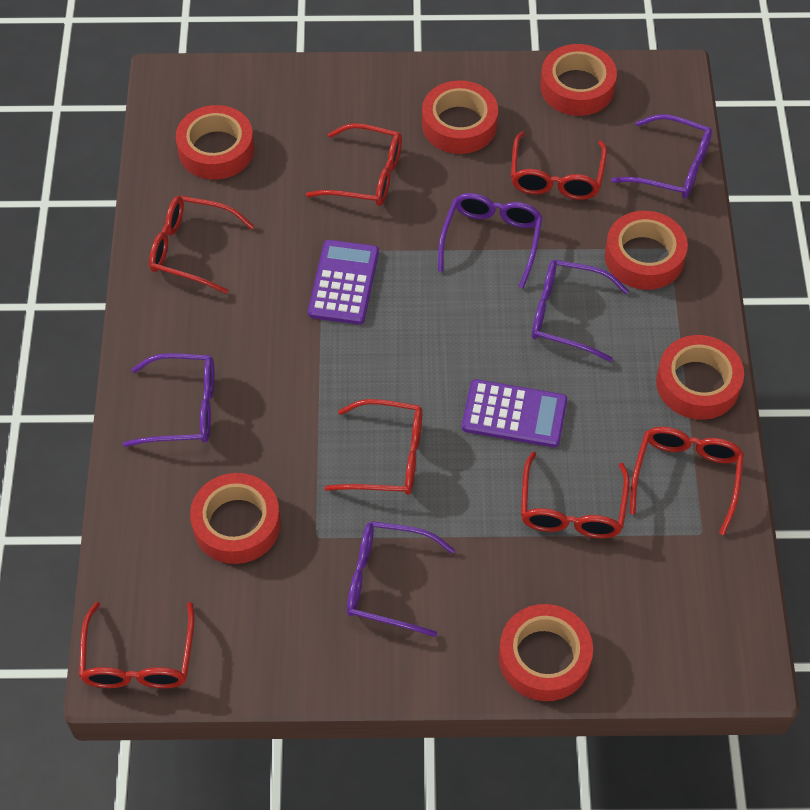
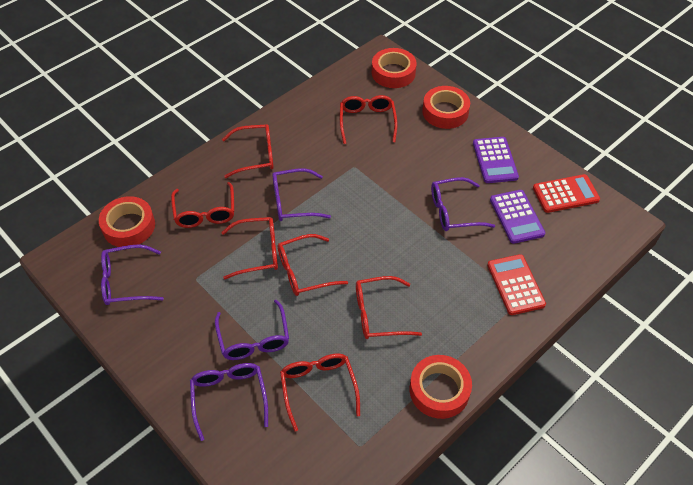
red calculator: none = 0 -> [487,254,546,315] [533,174,600,213] = 2
red tape: [176,105,255,180] [190,473,281,564] [422,80,498,154] [499,604,593,701] [540,44,617,116] [605,211,688,290] [656,335,744,420] = 7 -> [99,196,155,247] [372,48,417,88] [410,355,472,419] [422,86,470,129] = 4

